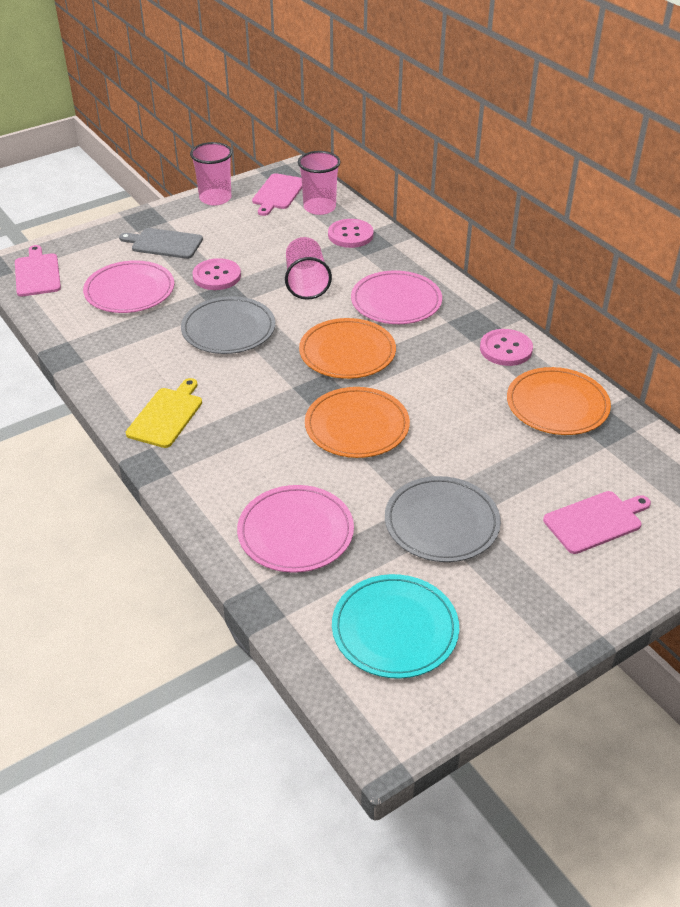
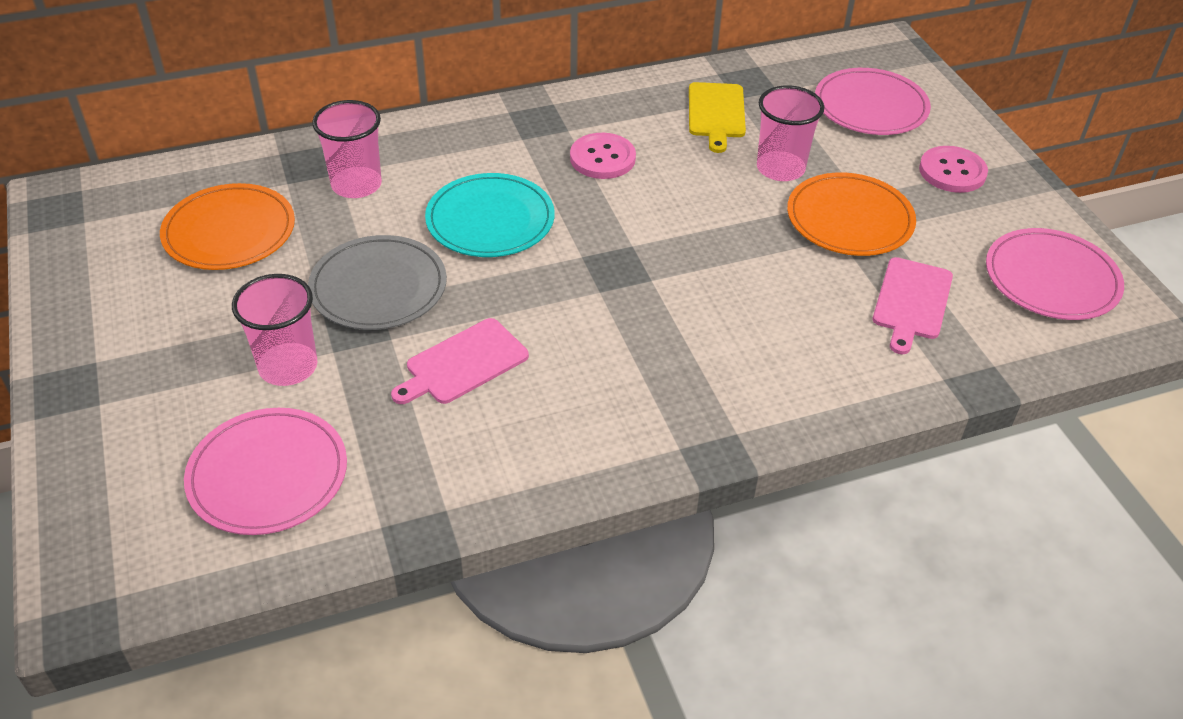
grey cutting board: [119,228,203,259] = 1 -> none = 0
grey plate: [181,296,275,354] [385,476,501,562] = 2 -> [308,235,447,330] = 1
orange plate: [299,318,396,379] [305,387,410,458] [507,367,611,435] = 3 -> [160,183,295,270] [787,172,916,256] = 2
pink button: [193,258,241,290] [328,219,374,248] [480,329,533,366] = 3 -> [570,133,636,179] [919,146,988,193] = 2
pink cutting board: [15,245,61,297] [252,173,302,216] [543,491,651,554] = 3 -> [391,318,529,404] [873,257,953,354] = 2

